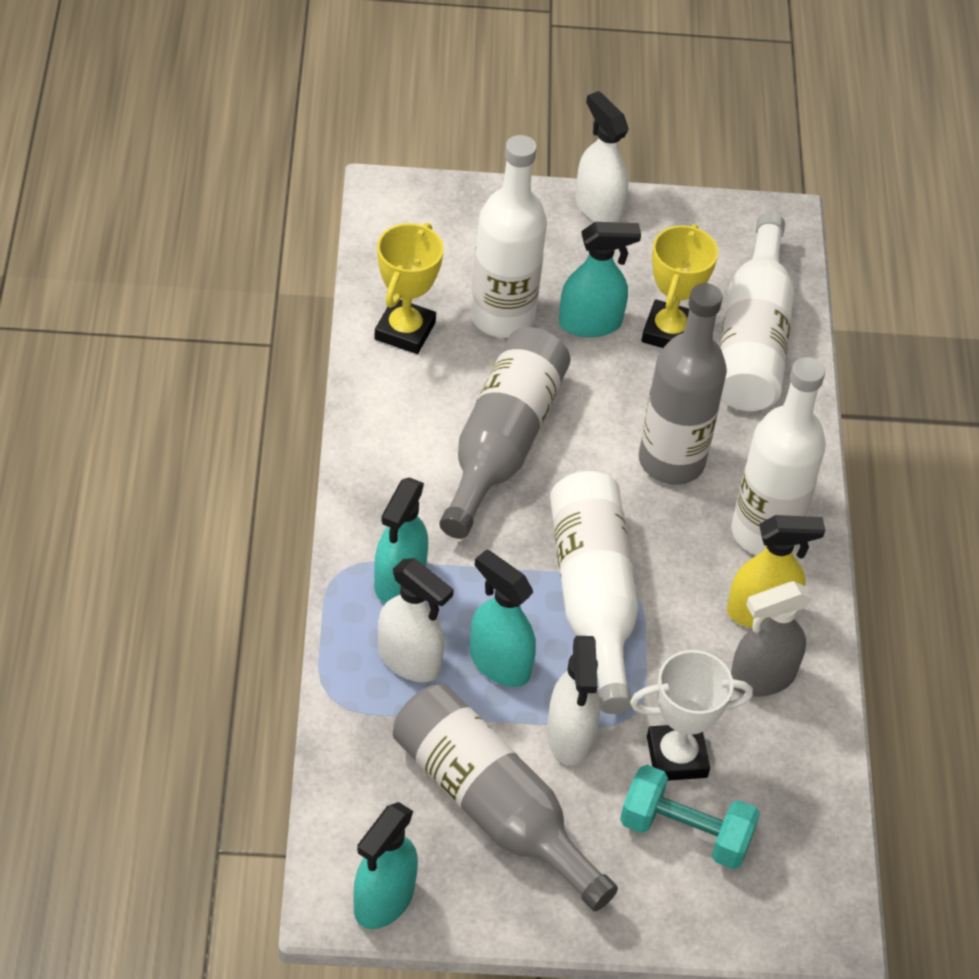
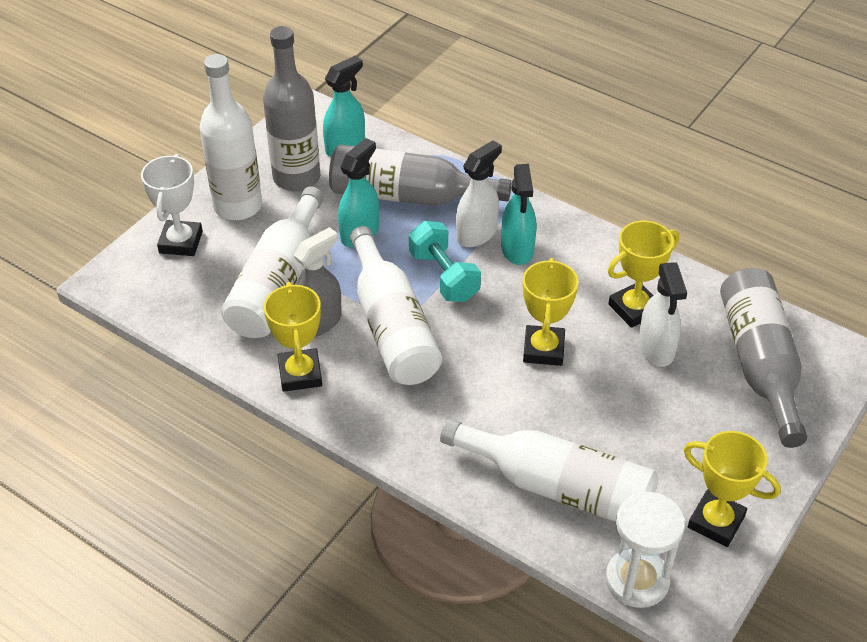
turquoise spray bottle: [353,802,418,929] [374,477,428,604] [470,549,536,687] [559,222,641,337] = 4 -> [323,56,365,157] [338,138,379,247] [501,164,537,265] = 3
white hourglass: none = 0 -> [606,492,685,608] = 1
white spray bottle: [378,558,454,682] [547,636,600,765] [576,91,629,223] = 3 -> [456,140,502,247] [638,262,687,367] = 2
yellow spray bottle: [727,515,825,628] = 1 -> none = 0
yellow trophy: [374,223,444,354] [641,224,718,348] = 2 -> [264,282,322,392] [523,258,579,366] [608,221,679,328] [684,431,781,547] = 4

